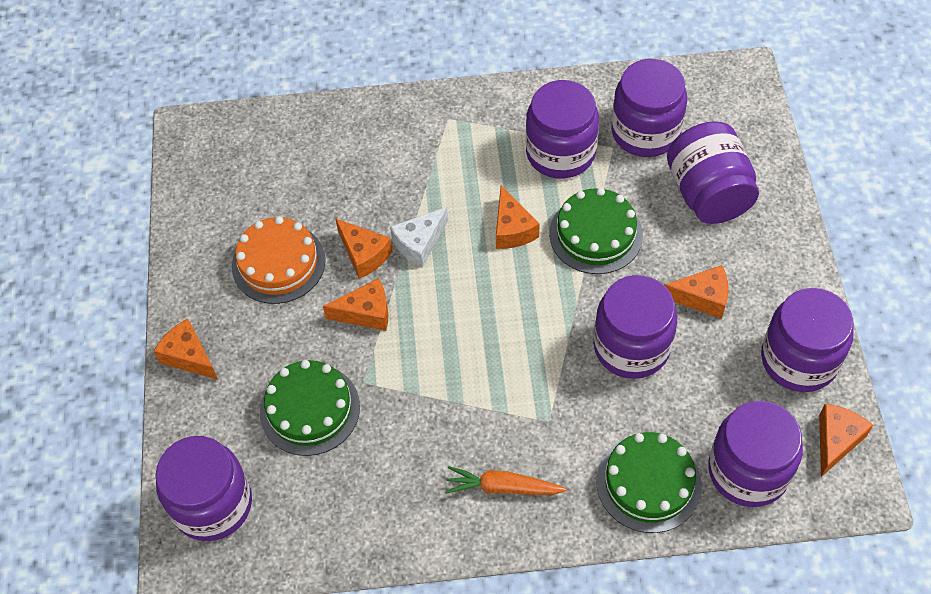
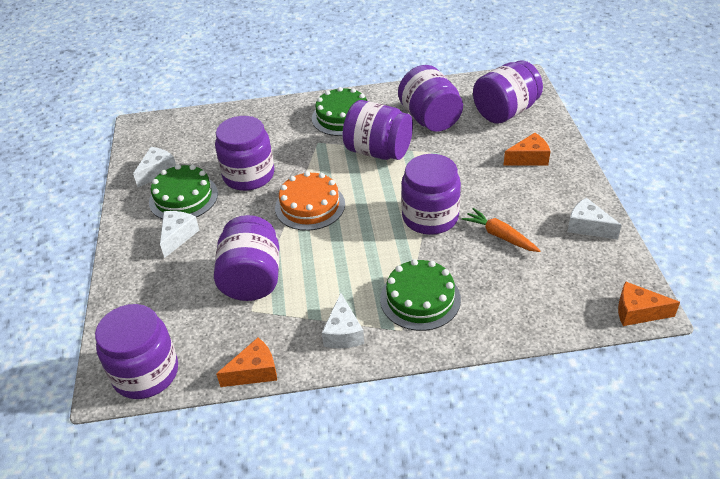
orange cheese: [154,319,218,380] [323,278,388,331] [335,218,392,279] [496,185,540,249] [664,265,729,319] [819,404,873,477] = 6 -> [216,338,277,387] [504,133,551,165] [618,281,680,326] = 3
white cheese: [390,207,448,267] = 1 -> [133,147,176,187] [160,211,199,258] [322,293,364,348] [567,197,622,239] = 4

